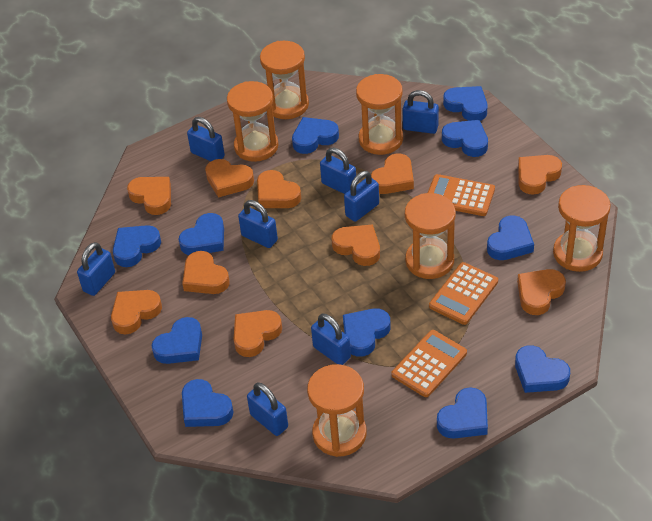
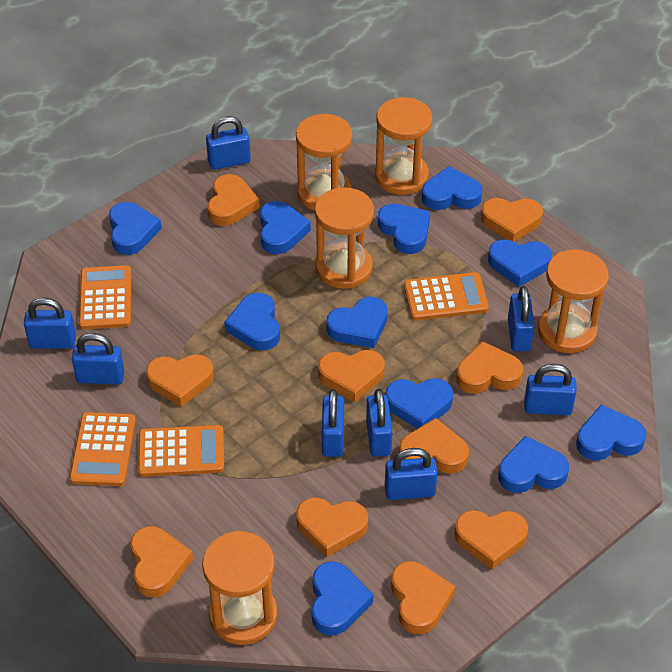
orange calculator: [391,330,467,397] [428,174,495,216] [429,262,498,325] = 3 -> [69,412,136,486] [79,265,131,329] [138,425,224,477] [404,272,489,321] = 4
orange hourglass: [227,81,279,162] [260,41,309,119] [307,364,367,457] [356,74,403,155] [405,193,456,279] [553,185,611,272] = 6 -> [202,531,277,645] [296,114,352,211] [315,187,374,289] [375,97,432,195] [538,249,609,353] = 5

